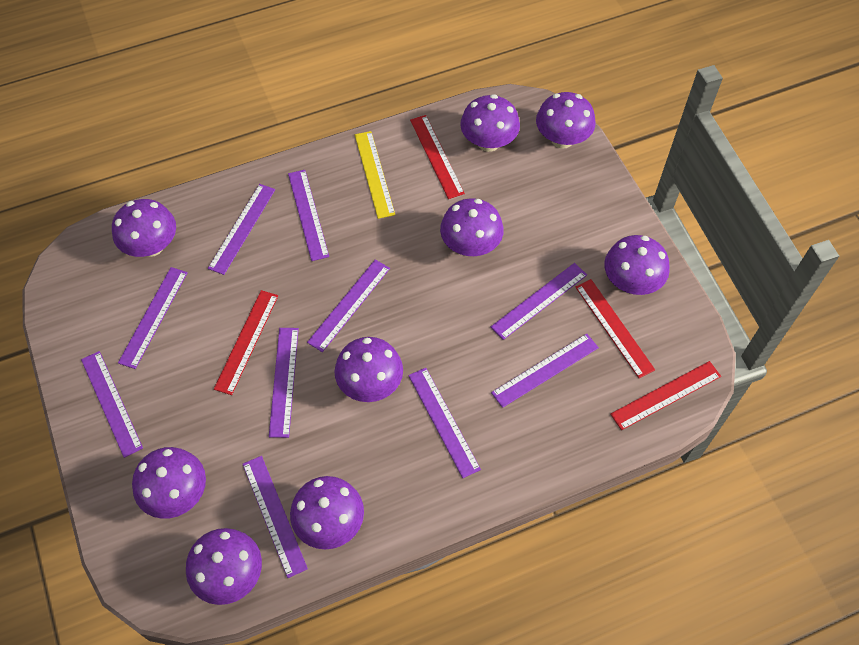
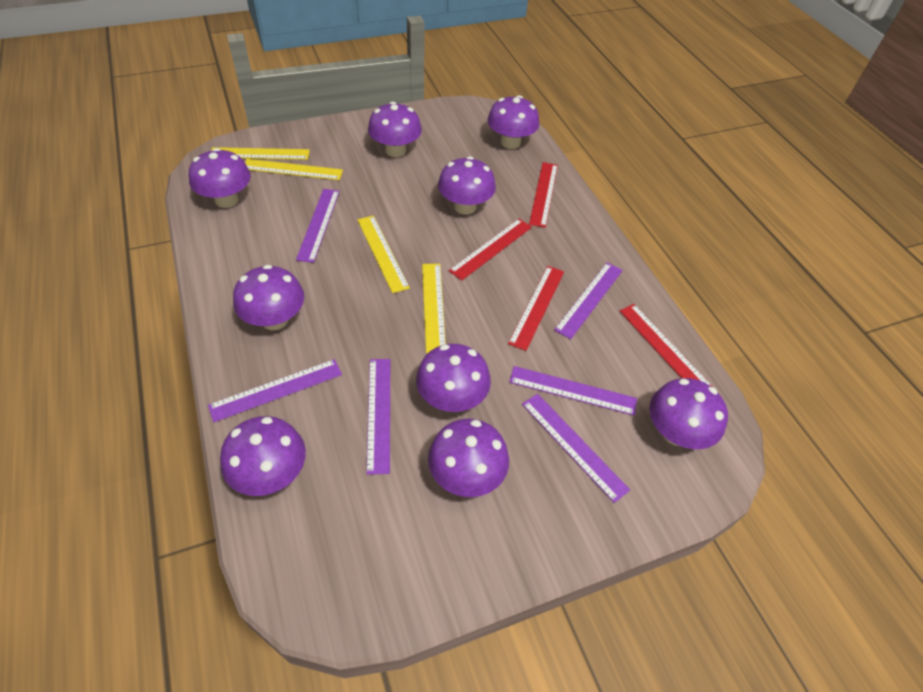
purple ruler: [81,351,143,458] [118,267,188,369] [208,184,275,275] [242,456,308,578] [269,328,299,438] [288,170,329,261] [307,259,390,352] [408,368,481,478] [491,263,587,340] [491,334,599,408] = 10 -> [208,359,342,422] [296,189,340,263] [366,359,390,475] [509,366,637,416] [522,394,630,503] [554,263,623,339] = 6
yellow ruler: [355,131,395,219] = 1 -> [211,147,310,160] [245,159,343,180] [357,216,410,293] [422,264,446,353] = 4

